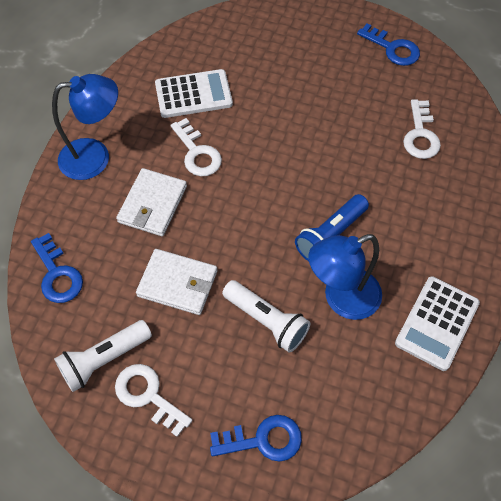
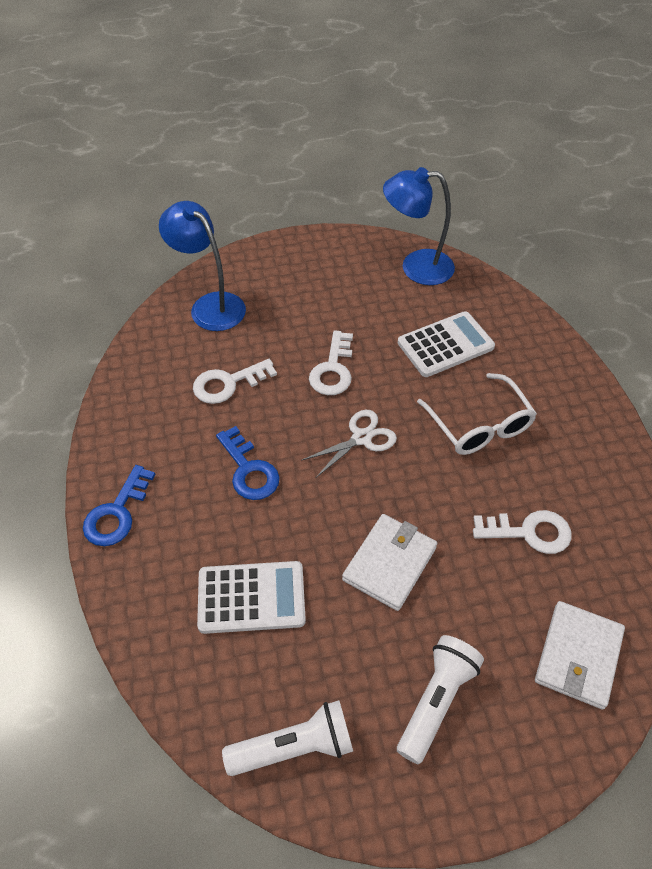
blue flashlight: [295,194,369,261] = 1 -> none = 0
blue key: [31,233,83,303] [210,415,302,462] [357,23,420,66] = 3 -> [83,465,156,546] [216,426,280,500] = 2
white glasses: none = 0 -> [417,373,537,455] = 1
white scissors: none = 0 -> [301,410,397,478] = 1

